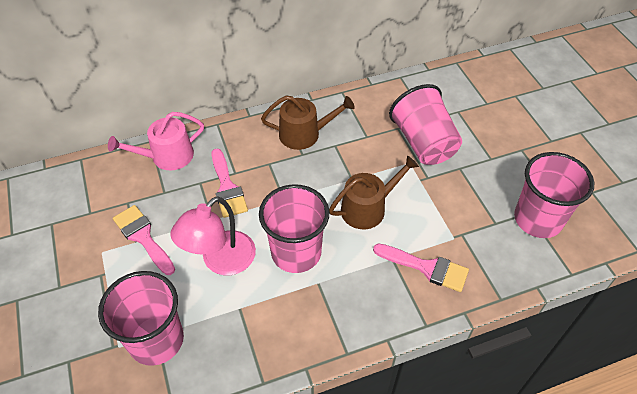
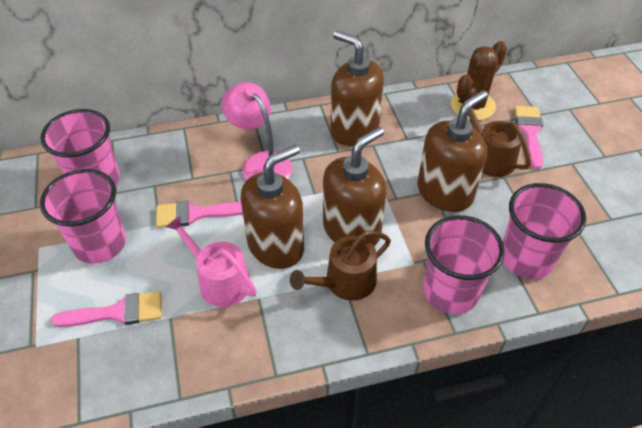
brown cactus: none = 0 -> [451,41,507,121] = 1
brown soap dispenser: none = 0 -> [241,144,304,269] [323,127,387,246] [331,31,384,146] [418,90,488,212] = 4

